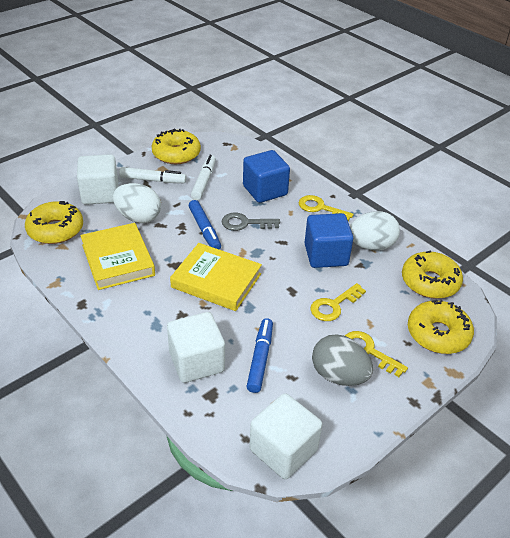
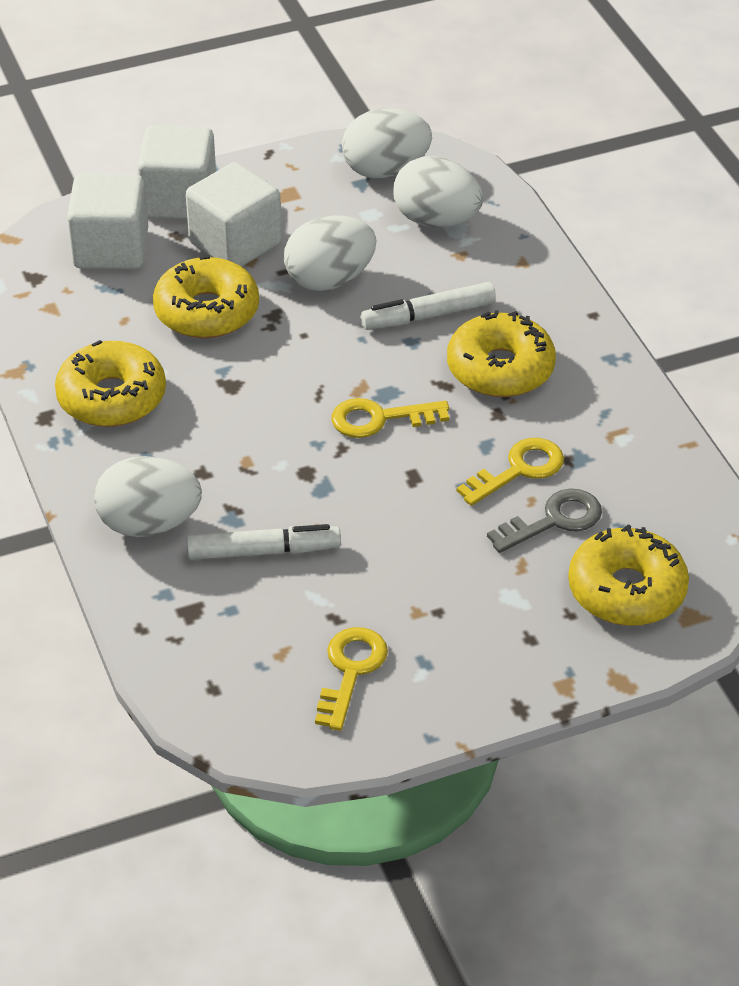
blue cube: [243,150,290,203] [304,213,353,268] = 2 -> none = 0
blue marker: [189,200,221,250] [246,318,273,393] = 2 -> none = 0
grey egg: [312,335,373,386] = 1 -> none = 0
white egg: [113,183,161,223] [350,211,400,250] = 2 -> [94,456,202,537] [284,216,376,291] [342,108,432,178] [393,156,483,228] = 4
yellow book: [80,223,155,290] [170,243,262,311] = 2 -> none = 0

